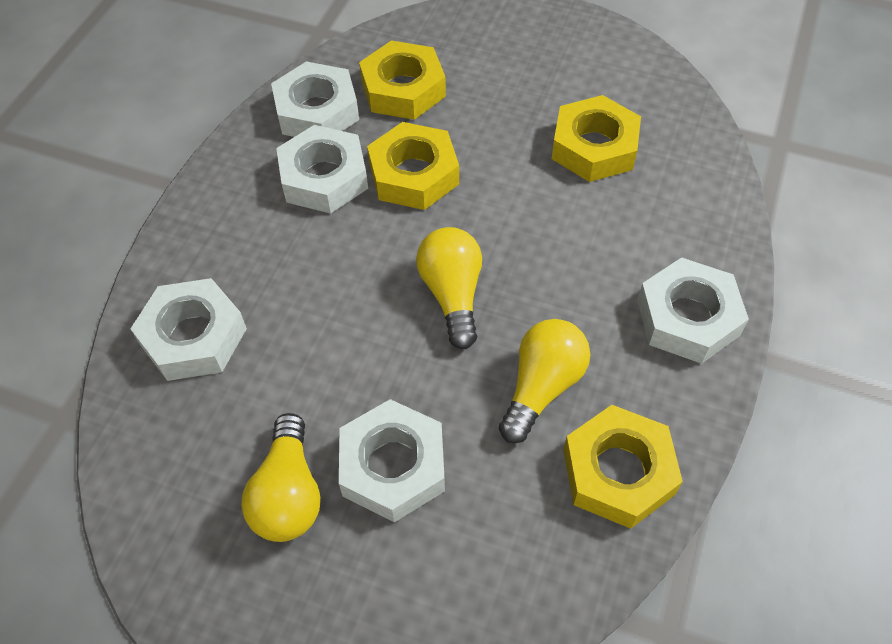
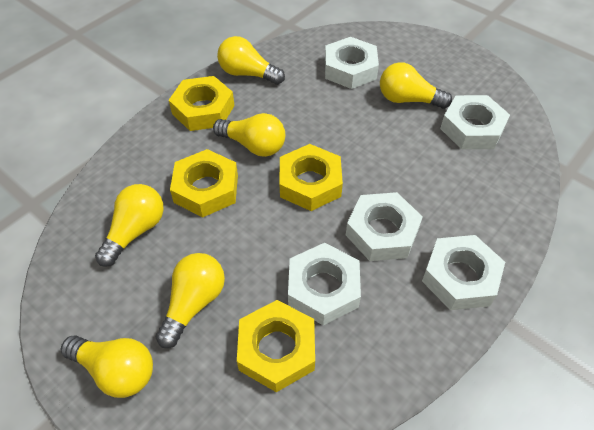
yellow light bulb: [241,413,321,542] [416,227,482,349] [499,319,591,443] = 3 -> [61,335,153,398] [95,184,164,267] [156,253,225,348] [213,113,285,157] [217,36,285,85] [380,62,452,109] = 6

